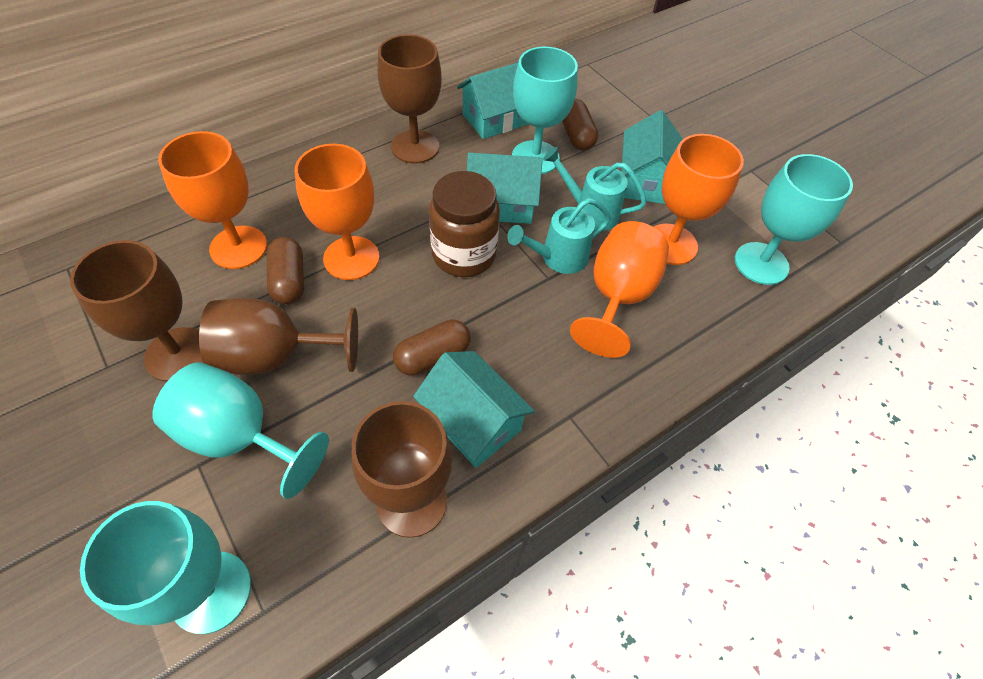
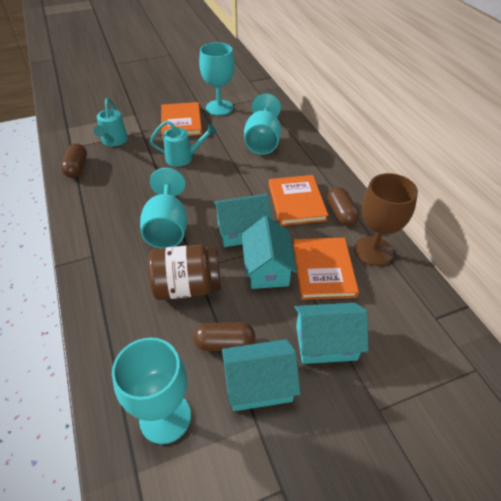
brown goblet: [70,240,203,382] [199,298,358,375] [352,401,452,538] [377,35,442,164] = 4 -> [354,173,418,266] = 1
orange book: none = 0 -> [161,102,202,138] [269,175,328,226] [293,238,359,300] = 3
orange goblet: [158,131,267,269] [295,144,380,280] [570,221,669,358] [654,134,744,265] = 4 -> none = 0

